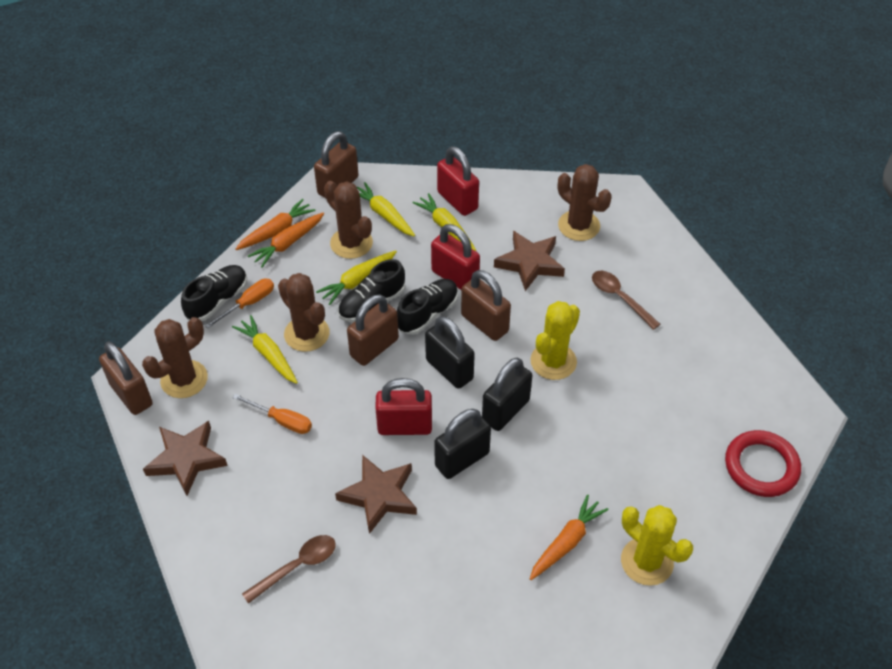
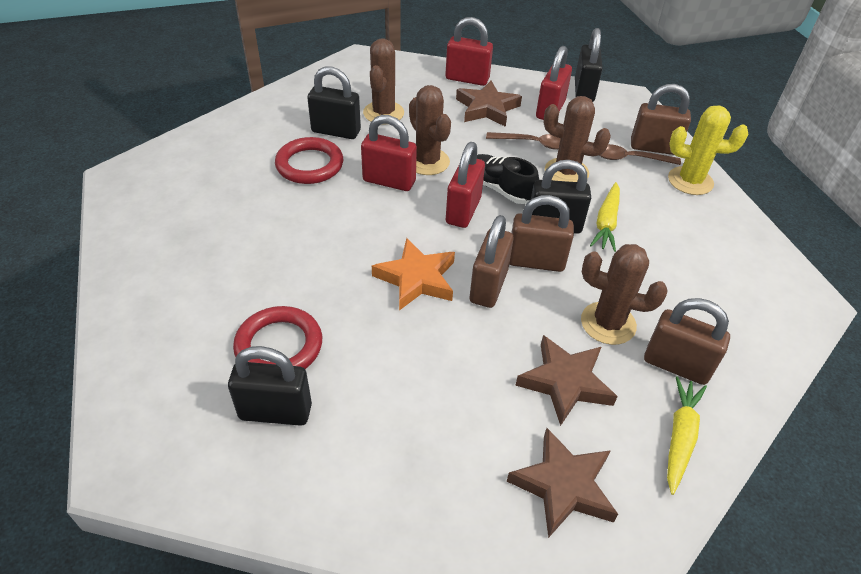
black padlock: [425,316,475,389] [434,409,491,479] [482,358,532,431] = 3 -> [228,346,312,426] [307,66,361,139] [531,160,591,234] [575,28,603,102] = 4
black shoe: [181,265,247,321] [338,259,405,322] [397,279,458,335] = 3 -> [477,154,539,204] = 1
orange carrot: [236,199,315,250] [248,212,324,268] [530,495,608,580] = 3 -> none = 0
orange screwdriver: [205,279,274,328] [232,394,312,434] = 2 -> none = 0
orange star: none = 0 -> [372,238,455,311] = 1
red padlock: [375,378,432,435] [431,224,480,290] [437,146,479,216] = 3 -> [361,115,417,191] [445,17,493,86] [446,142,485,228] [536,46,572,120] = 4
red ring: [725,430,801,497] = 1 -> [233,306,322,369] [275,137,343,184] = 2
yellow cactus: [531,301,580,380] [621,505,693,586] = 2 -> [668,105,748,195] = 1
yellow carrot: [232,315,298,384] [316,251,397,305] [357,182,415,237] [412,193,476,251] = 4 -> [590,182,620,252] [667,376,707,495] = 2

